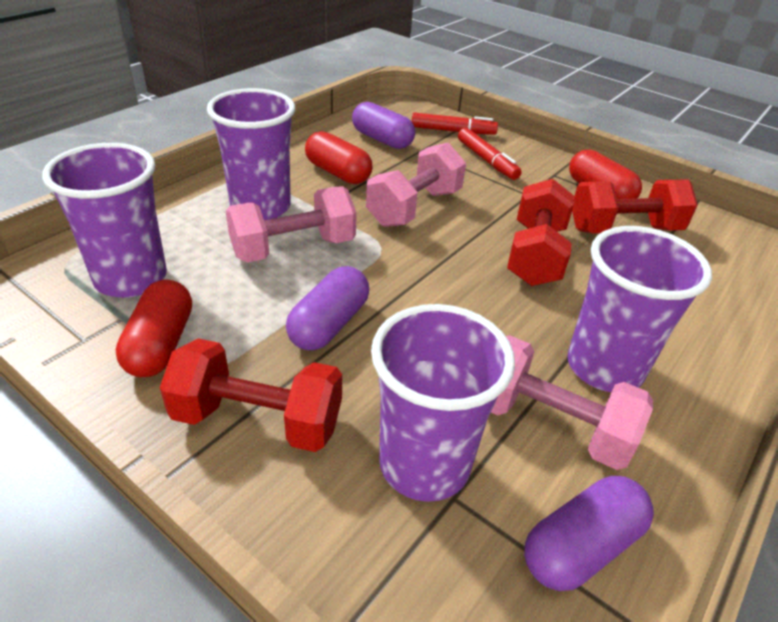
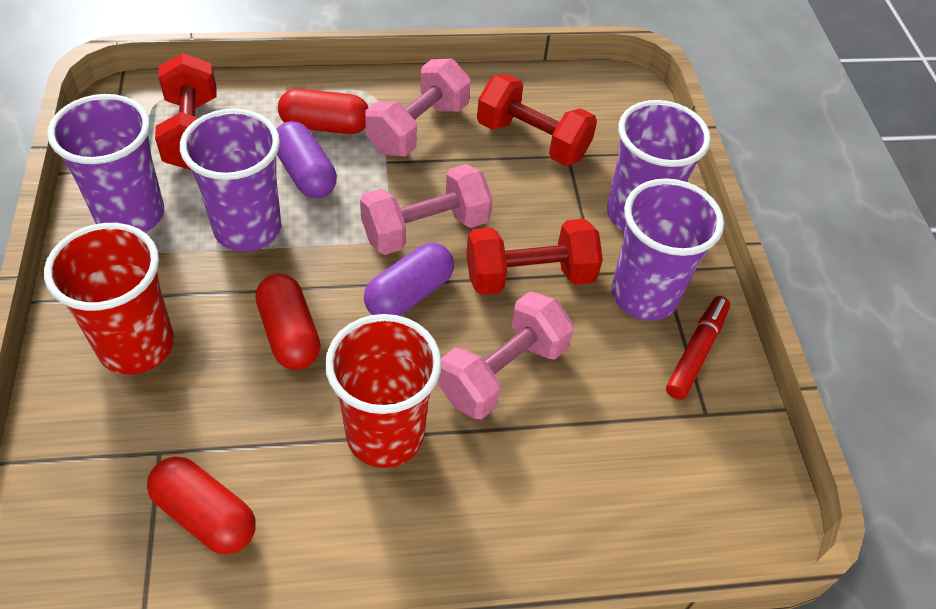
purple capsule: [286,266,369,350] [352,102,415,149] [524,476,654,591] = 3 -> [277,121,337,198] [364,243,454,316] = 2
red cup: none = 0 -> [44,223,174,375] [325,314,442,468] = 2
red marker: [412,113,498,135] [458,128,522,180] = 2 -> [666,296,730,400] = 1

